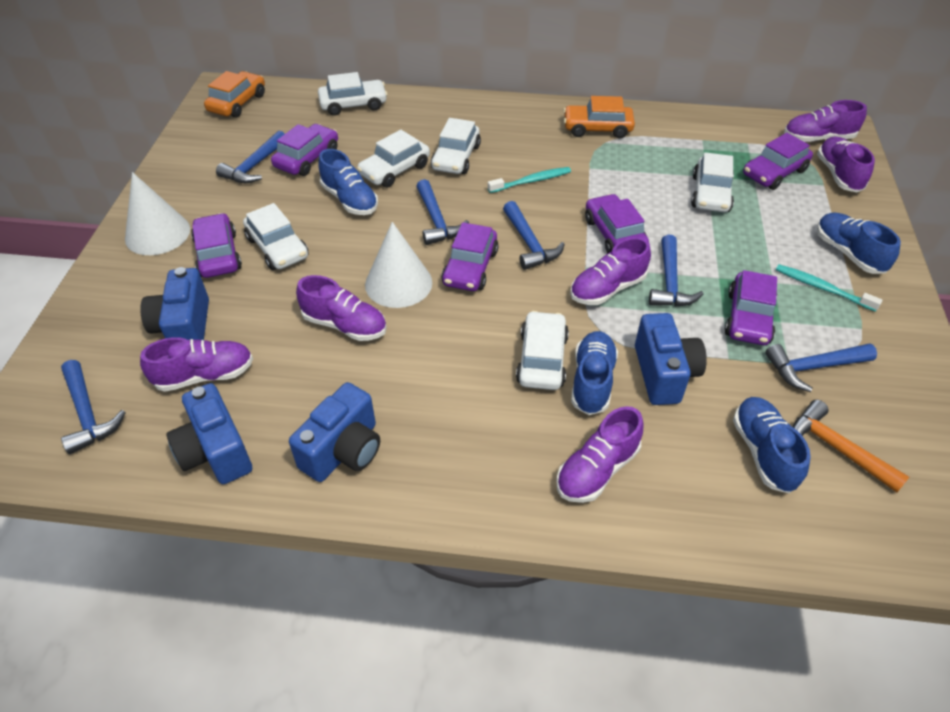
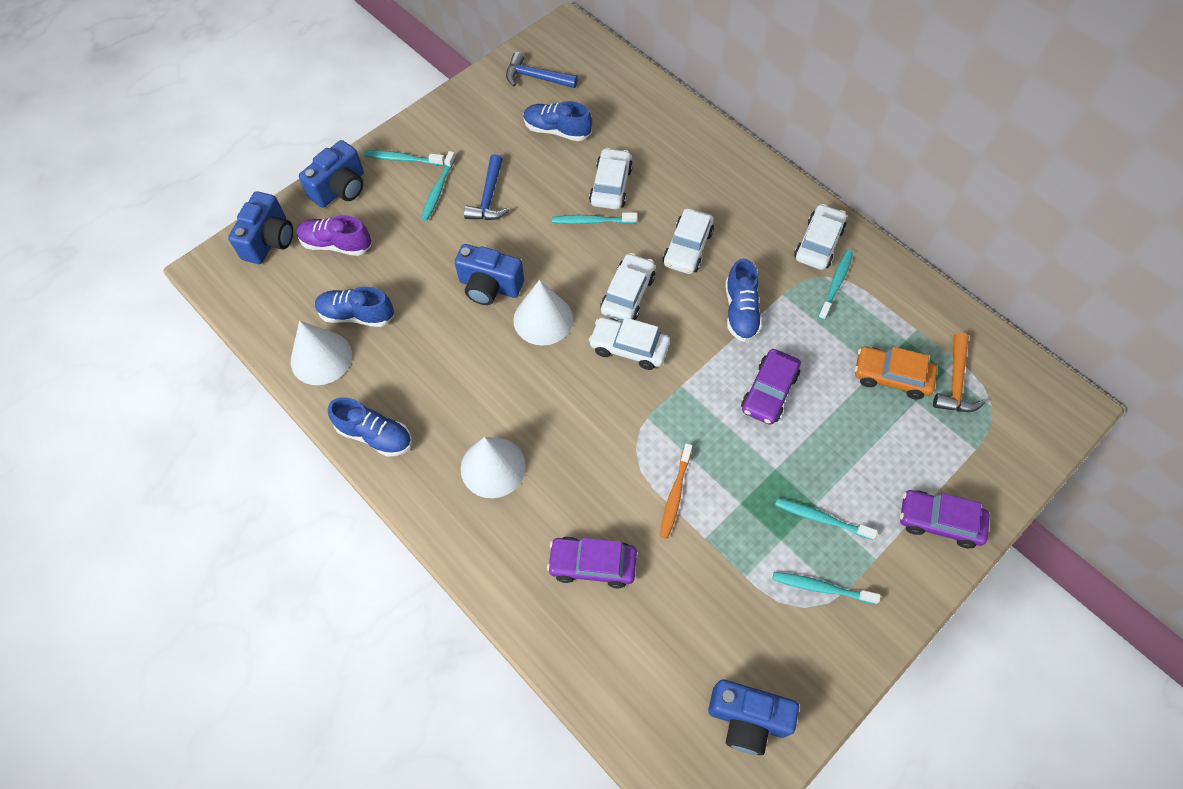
blue hammer: [61,360,126,454] [216,130,285,183] [416,179,469,245] [503,201,565,270] [649,235,704,307] [765,343,877,392] = 6 -> [464,154,510,220] [506,52,578,88] = 2
orange car: [204,71,265,118] [563,96,635,138] = 2 -> [855,347,937,399] = 1
orange toothbrush: none = 0 -> [660,443,692,539] = 1
purple car: [191,213,242,278] [271,124,338,176] [441,222,498,291] [585,194,649,253] [725,270,777,345] [743,133,813,190] = 6 -> [547,537,637,588] [741,349,801,425] [900,490,990,548] = 3
purple shoe: [140,337,253,392] [296,275,387,341] [556,406,644,503] [570,237,651,305] [784,100,867,142] [817,137,875,192] = 6 -> [297,215,371,256] = 1
turquoise toothbrush: [488,167,571,193] [776,264,883,312] = 2 -> [364,150,444,165] [421,151,456,221] [552,213,637,224] [772,572,881,604] [775,498,878,540] [818,250,853,320] = 6
white car: [243,203,309,270] [318,72,388,116] [357,130,430,188] [431,118,481,174] [516,311,569,390] [691,152,734,212] = 6 -> [589,148,633,209] [589,317,670,370] [600,253,655,321] [663,208,714,274] [794,204,847,270] = 5
white cone: [125,172,190,255] [365,222,432,308] = 2 -> [291,321,352,385] [461,437,526,498] [513,280,573,346] = 3

